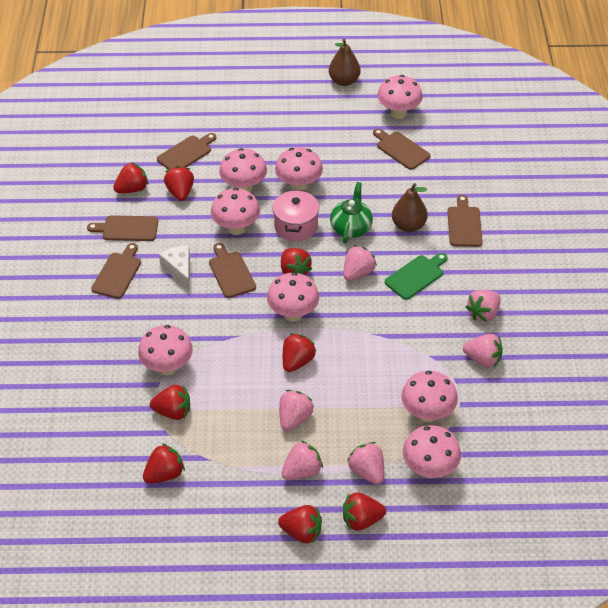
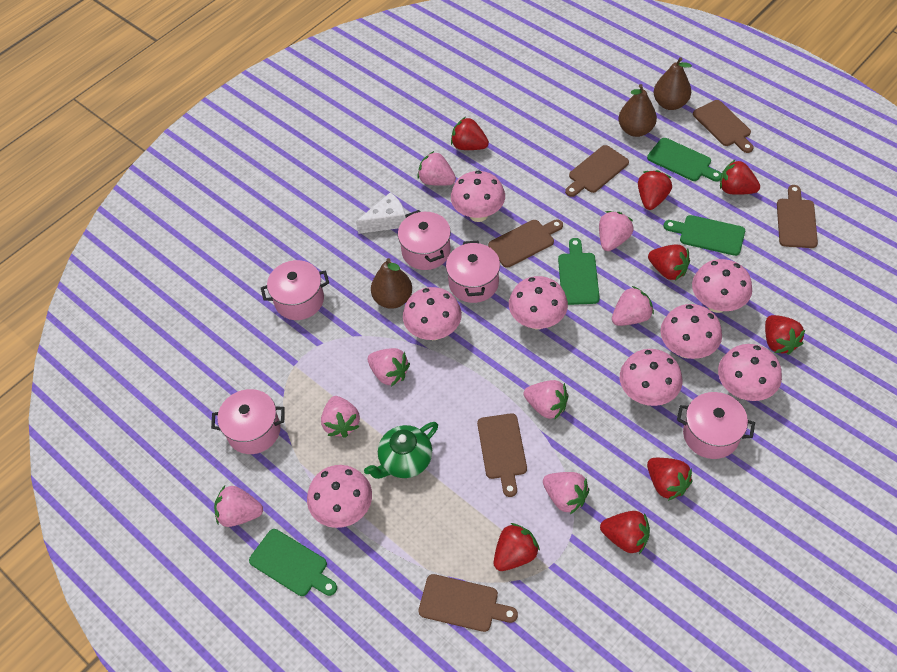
brown pear: [329,39,360,86] [392,183,428,232] = 2 -> [371,258,412,309] [619,84,657,137] [654,57,692,110] = 3
green cutting board: [385,253,448,300] = 1 -> [249,529,337,596] [558,238,600,305] [647,138,722,181] [664,215,745,256] = 4
pink pot: [273,189,319,241] = 1 -> [211,389,285,454] [261,260,329,320] [398,210,451,270] [446,241,500,303] [677,392,755,459] = 5
pink strawberry: [279,390,314,431] [282,441,323,480] [343,245,377,281] [347,442,384,484] [463,334,503,368] [466,289,501,322] = 6 -> [214,486,263,527] [321,396,360,438] [368,348,410,387] [417,151,456,186] [524,380,569,420] [543,472,589,514] [599,211,634,251] [612,286,654,326] = 8

